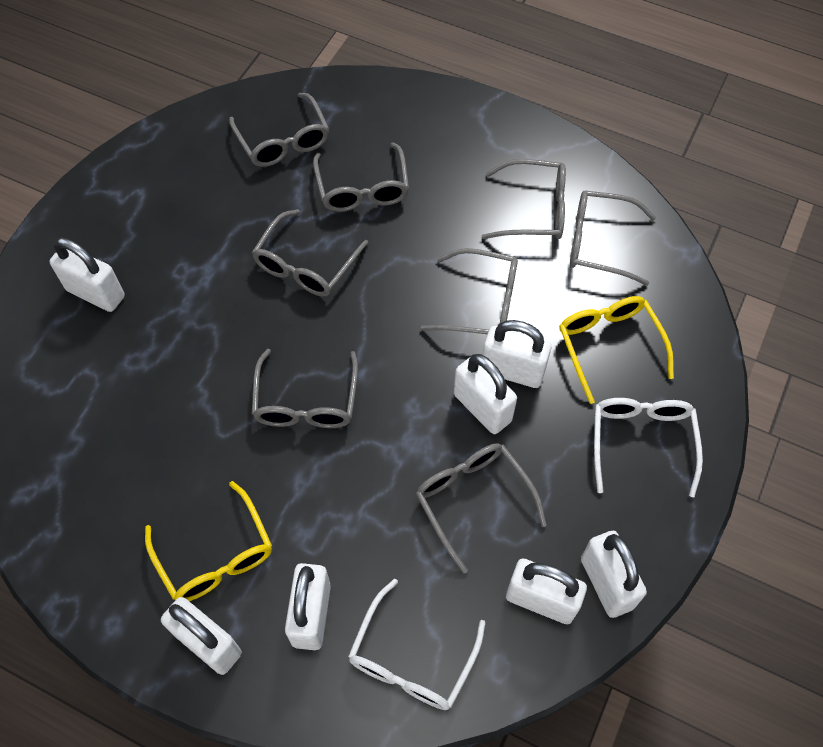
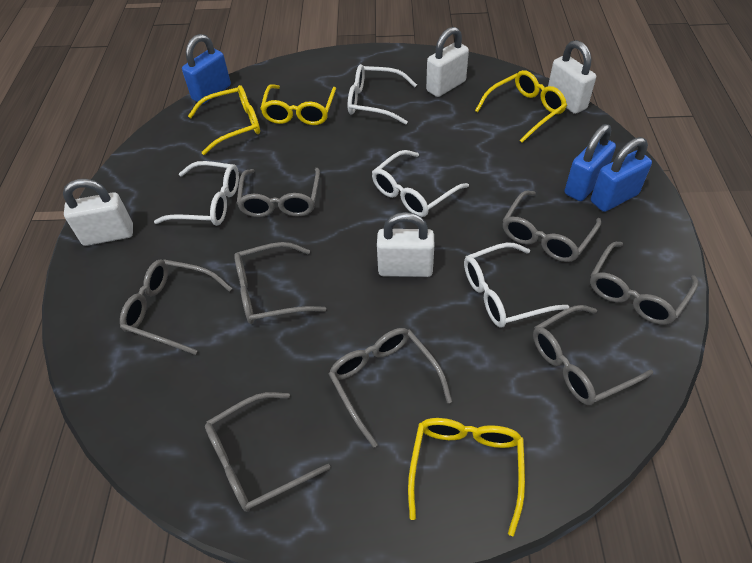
blue padlock: none = 0 -> [182,34,231,104] [565,124,616,201] [591,137,652,212] = 3
white glasses: [348,579,486,710] [594,398,703,497] = 2 -> [154,161,239,226] [348,64,417,125] [372,150,469,217] [464,243,569,328] = 4
white padlock: [50,238,125,312] [161,597,242,675] [285,563,331,650] [454,354,517,434] [483,320,551,388] [506,558,587,624] [581,531,647,618] = 7 -> [63,179,133,246] [377,212,434,277] [426,27,469,97] [548,40,596,114] = 4
yellow glasses: [145,481,272,601] [559,296,674,404] = 2 -> [188,85,260,155] [260,84,336,125] [408,418,525,536] [475,70,567,143] = 4

